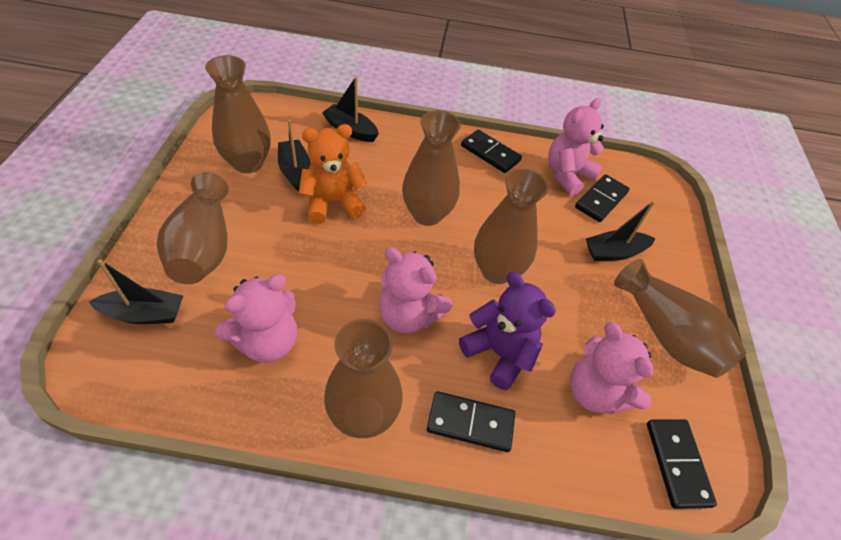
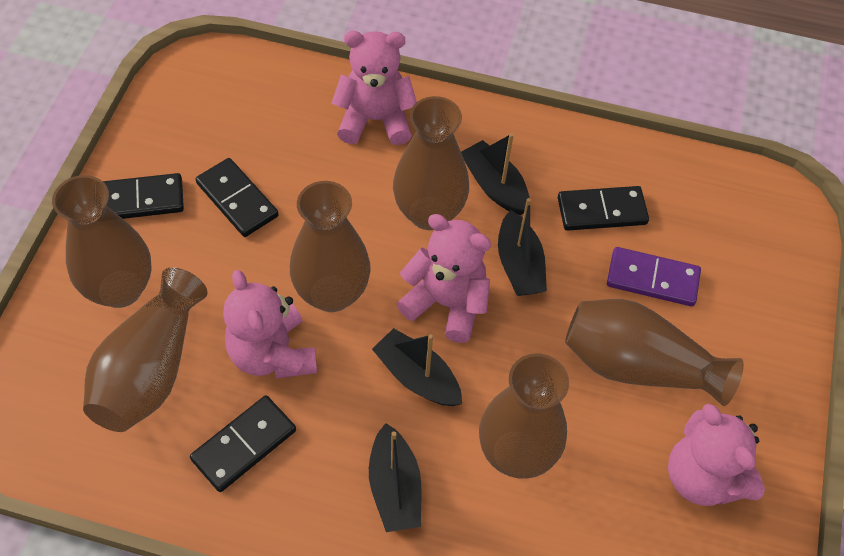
orange teddy bear: [299,124,368,224] = 1 -> none = 0
purple domino: none = 0 -> [607,247,701,306] = 1
purple teddy bear: [459,272,556,390] = 1 -> none = 0

